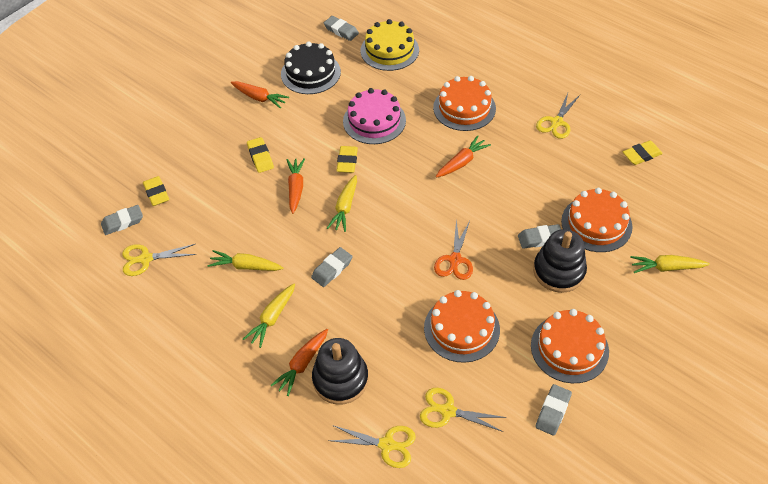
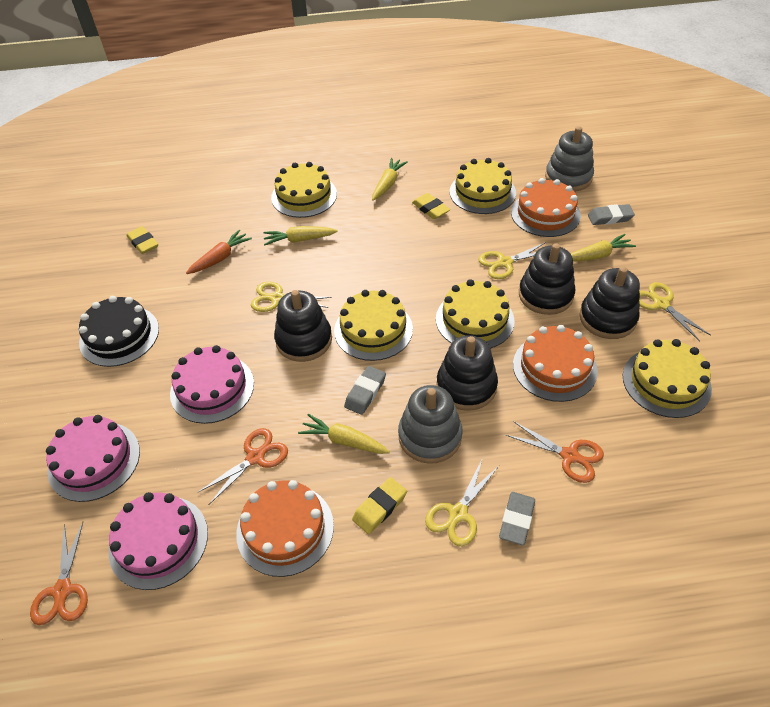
black stacking toy: [312,338,368,405] [533,229,587,293] = 2 -> [274,290,332,362] [436,335,498,411] [519,243,575,315] [579,267,640,339] = 4
grey eraser: [101,205,143,235] [311,247,352,287] [324,16,359,41] [518,224,561,249] [536,384,572,436] = 5 -> [344,366,386,415] [499,492,535,545] [588,204,635,225] = 3
grey stacking toy: none = 0 -> [398,385,463,464] [545,126,594,192] = 2
orange cake: [424,290,500,363] [433,76,496,131] [531,309,609,383] [561,188,633,252] = 4 -> [236,480,334,577] [511,178,581,237] [513,325,598,402] = 3
orange carrot: [230,81,289,108] [270,329,328,396] [286,158,305,214] [436,135,491,178] = 4 -> [186,230,252,274] = 1
orange scissors: [434,220,473,280] = 1 -> [30,522,88,625] [197,428,288,505] [506,421,604,483] = 3
pink cake: [343,88,406,144] = 1 -> [46,415,140,502] [109,492,208,590] [170,345,254,424] = 3
yellow cake: [361,19,419,71] = 1 -> [271,162,337,218] [334,290,413,361] [436,279,515,349] [450,158,516,214] [623,339,712,418] = 5
yellow eraser: [143,176,169,206] [247,137,274,173] [336,146,358,173] [623,141,663,165] = 4 -> [127,226,158,254] [352,477,407,534] [412,193,450,219] = 3

